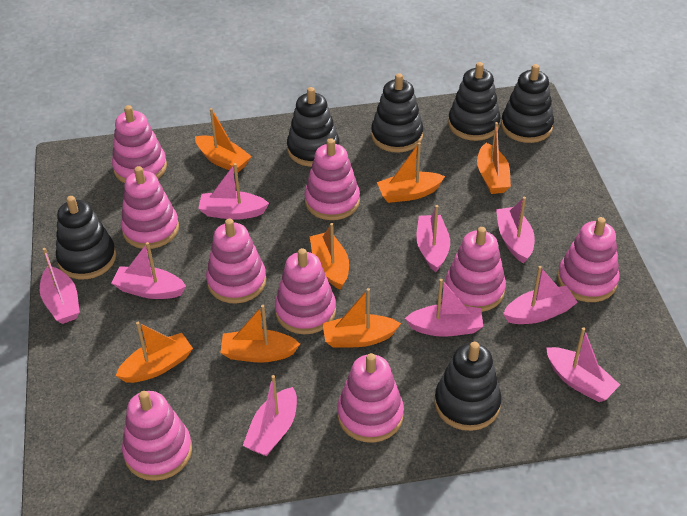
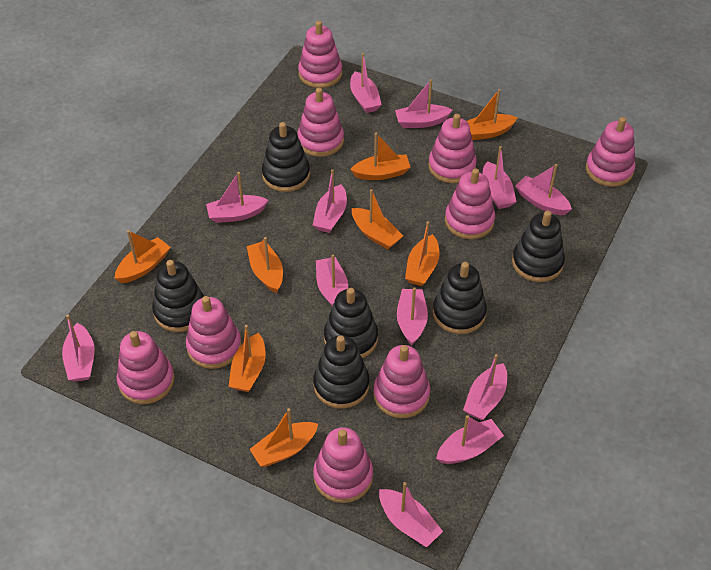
orange boat: [116,322,193,383] [195,108,252,173] [221,305,300,363] [310,223,349,290] [322,288,401,348] [377,142,445,203] [477,122,511,194] = 7 -> [115,230,171,283] [228,325,266,392] [247,237,283,293] [249,408,318,467] [350,133,411,180] [352,189,403,250] [405,221,439,286] [467,89,518,140] = 8
pink boat: [40,248,80,324] [111,242,186,299] [198,163,269,220] [243,375,297,457] [405,279,483,337] [416,205,450,272] [496,197,535,264] [503,266,578,324] [546,327,620,402] = 9 -> [62,315,95,382] [206,172,268,223] [313,169,347,233] [316,254,348,306] [350,53,382,113] [379,482,443,547] [395,79,452,128] [397,287,428,346] [436,415,504,464] [463,354,507,420] [482,146,517,209] [515,164,572,215] = 12

